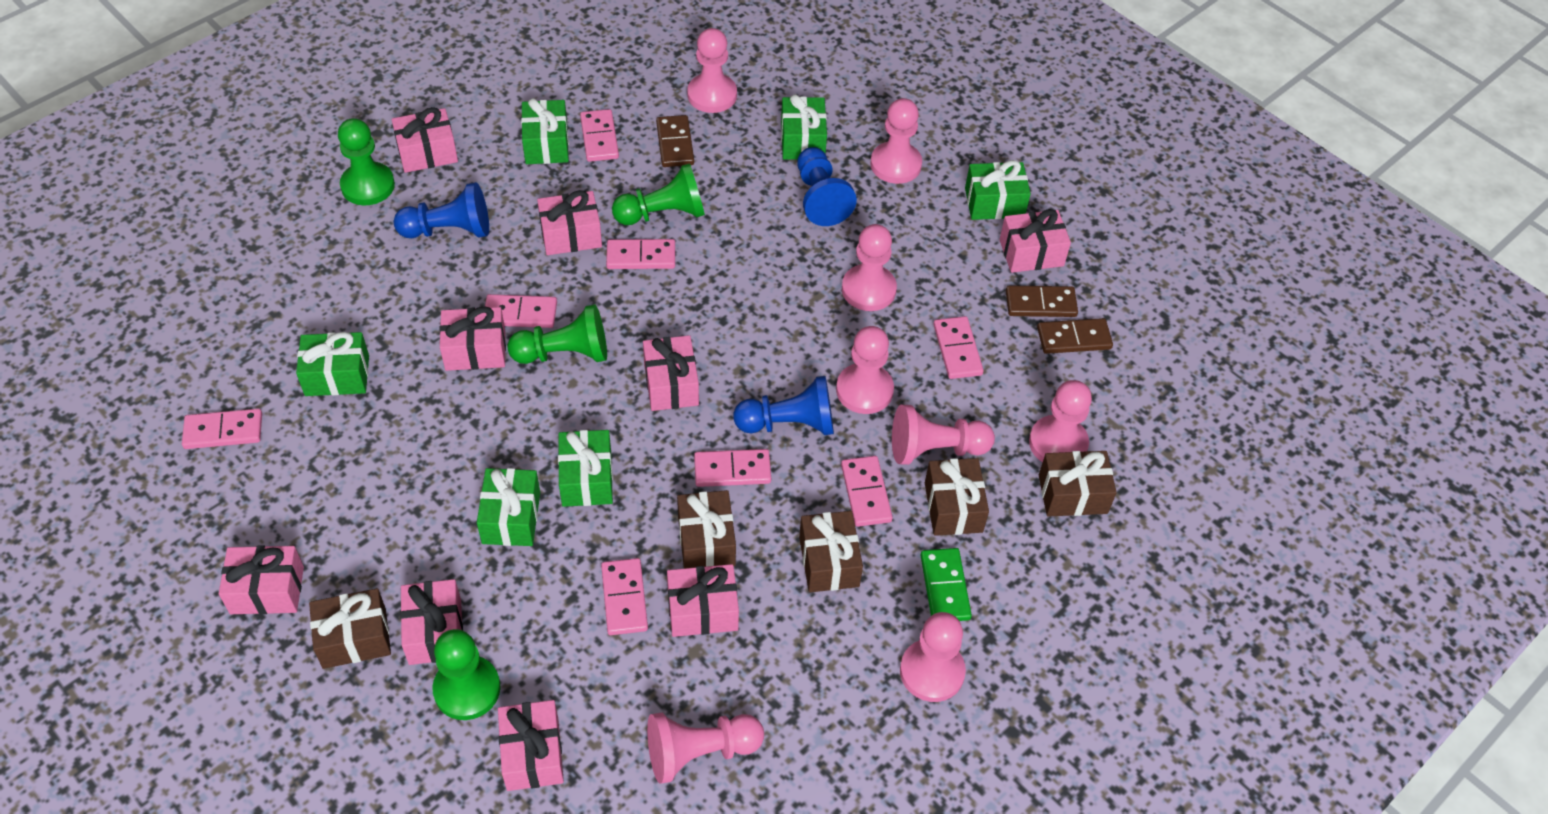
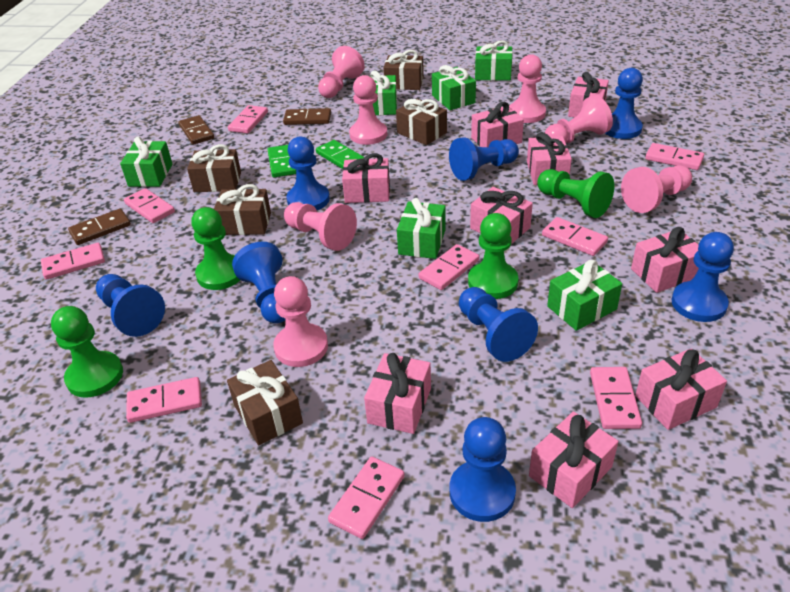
blue pawn: [394,182,489,238] [733,376,834,435] [797,147,857,226] = 3 -> [96,274,165,337] [232,242,285,324] [286,136,330,210] [449,137,519,181] [450,417,516,522] [459,287,538,362] [605,68,643,139] [672,232,734,322] = 8
green domino: [920,548,972,621] = 1 -> [267,145,296,177] [316,140,364,169] = 2
pink domino: [182,409,262,449] [485,294,557,328] [580,109,619,162] [601,558,648,635] [606,239,675,269] [694,449,771,487] [841,456,893,527] [933,316,984,379] = 8 -> [41,243,105,280] [124,188,175,223] [126,377,202,423] [228,105,268,134] [328,457,405,539] [419,244,479,290] [542,217,608,256] [590,367,642,429] [645,143,704,170] = 9
pink pawn: [647,713,764,784] [687,28,737,113] [836,326,894,414] [842,224,897,311] [870,98,922,184] [892,405,995,465] [900,612,966,702] [1029,380,1092,462] = 8 -> [273,276,328,367] [284,202,357,251] [318,46,365,98] [349,75,387,145] [509,54,546,123] [545,95,613,143] [621,165,692,213] = 7

